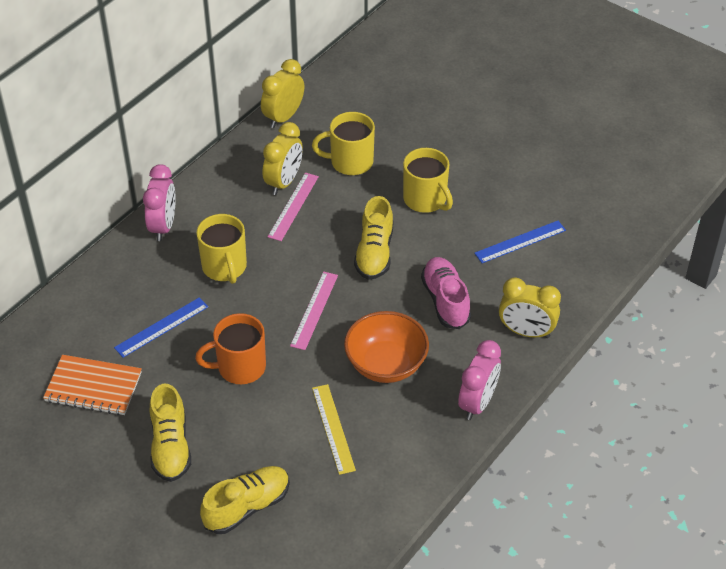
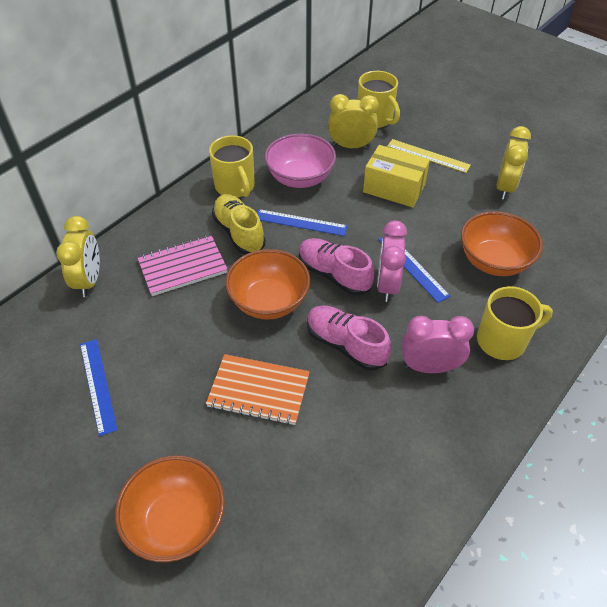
blue ruler: [114,297,208,358] [474,221,566,263] = 2 -> [80,339,118,436] [257,209,348,236] [378,237,450,303] = 3
orange bowl: [344,311,429,383] = 1 -> [115,456,225,562] [225,249,310,319] [461,211,543,276] = 3
orange mug: [195,313,266,384] = 1 -> none = 0
pink bowl: none = 0 -> [264,133,336,188] = 1
pink notebook: none = 0 -> [137,235,228,296] = 1
pink ruler: [268,173,319,241] [290,272,338,350] = 2 -> none = 0
pink shoe: [421,257,471,329] = 1 -> [299,238,374,296] [307,305,391,371] = 2
yellow box: none = 0 -> [363,145,430,207] = 1
yellow shoe: [150,384,191,482] [200,466,290,534] [354,196,393,280] = 3 -> [212,194,266,255] = 1

